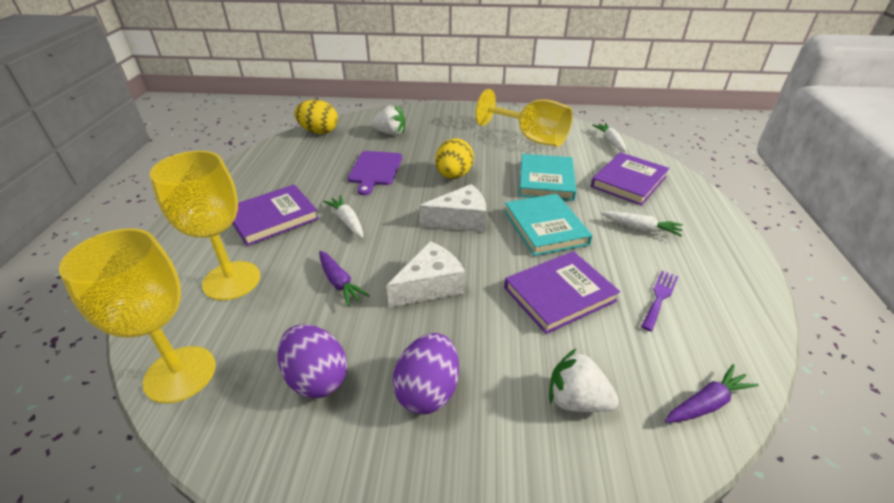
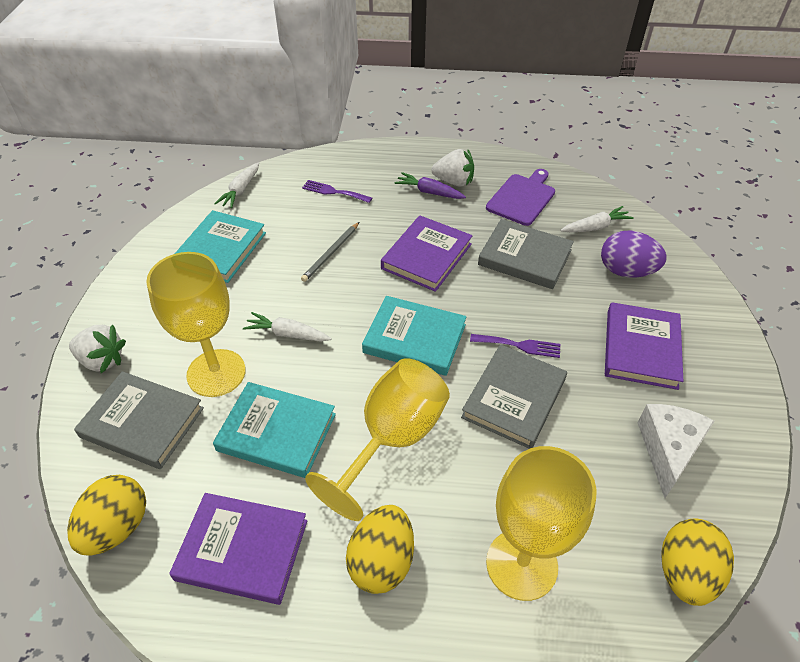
grey book: none = 0 -> [74,371,204,469] [461,344,567,449] [478,219,574,289] = 3
grey pencil: none = 0 -> [301,222,359,282] = 1
purple carrot: [319,251,370,307] [665,364,759,423] = 2 -> [394,172,466,199] = 1
purple egg: [277,324,347,398] [393,333,459,414] = 2 -> [601,231,666,278] = 1
purple fork: [641,271,679,331] = 1 -> [302,180,372,203] [470,334,560,358] = 2
turquoise book: [504,194,592,256] [519,154,576,201] = 2 -> [175,210,266,283] [213,382,336,478] [362,296,467,376] = 3
white cheese: [387,241,465,308] [419,184,486,232] = 2 -> [637,404,715,498] = 1
yellow egg: [294,100,338,134] [435,138,474,179] = 2 -> [67,475,146,556] [346,505,414,594] [661,518,734,606] = 3

